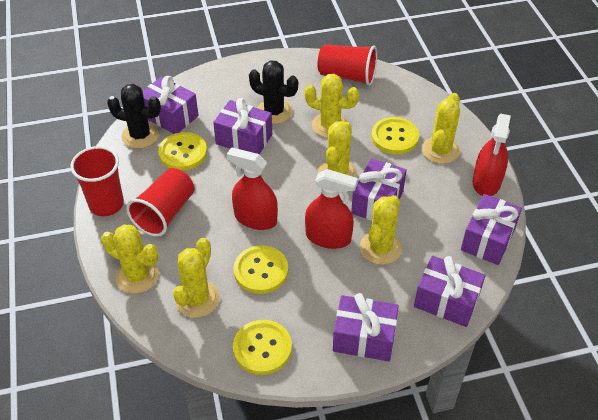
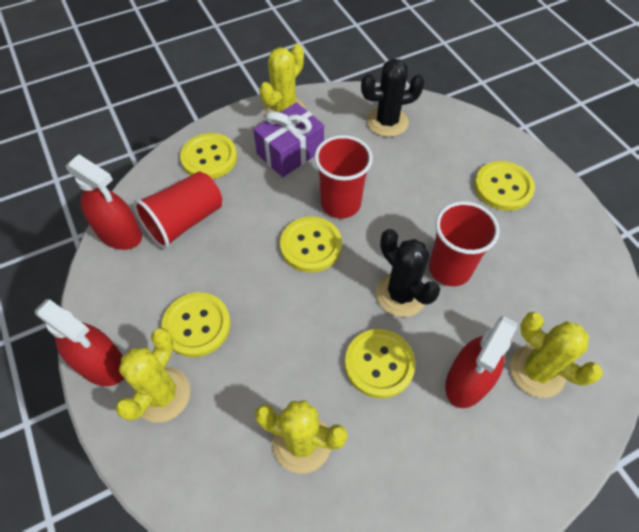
purple gift: [143,76,199,134] [213,98,272,154] [333,293,399,361] [351,158,407,221] [414,256,485,327] [461,194,522,265] = 6 -> [253,102,324,177] = 1
yellow button: [158,132,207,171] [233,245,288,294] [233,320,292,375] [371,117,419,154] = 4 -> [161,292,230,357] [180,133,237,179] [280,217,342,273] [345,329,416,398] [474,161,535,211] = 5
yellow cactus: [101,224,159,294] [173,238,220,318] [305,74,359,138] [318,121,357,177] [360,195,402,265] [422,93,460,164] = 6 -> [115,328,191,422] [255,400,347,474] [259,44,305,116] [510,312,603,398] = 4

